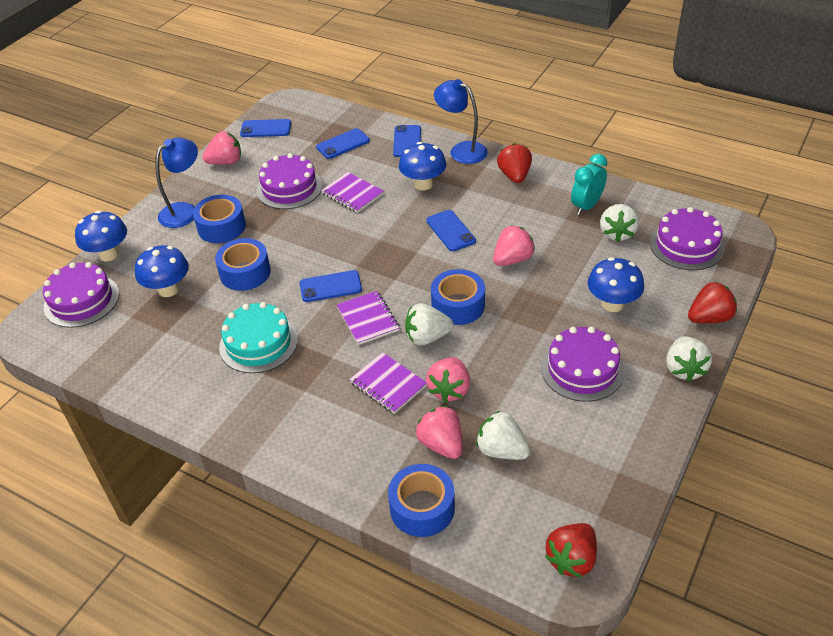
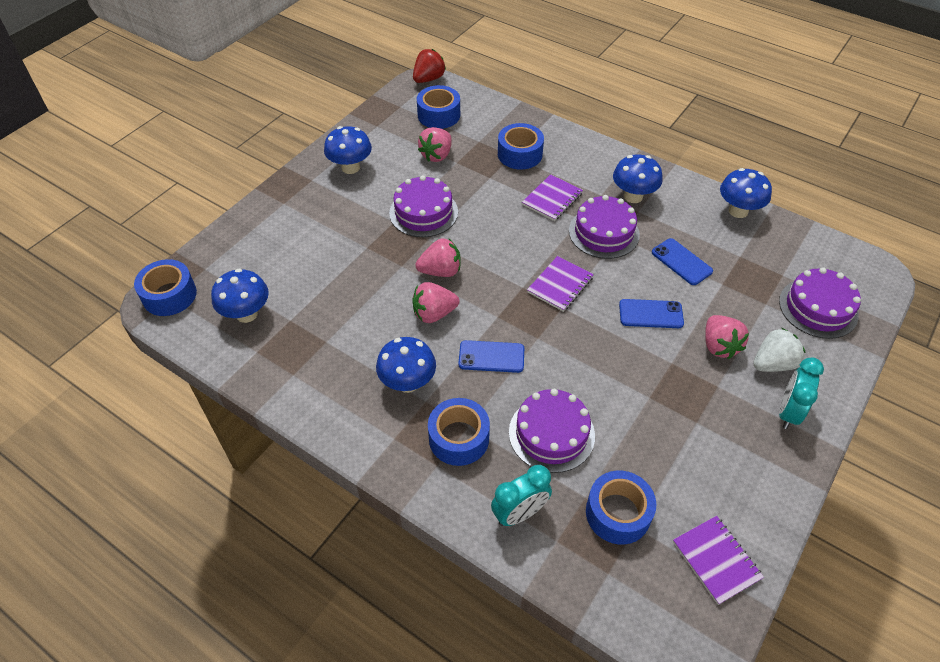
blue lamp: [155,137,198,228] [434,79,488,164] = 2 -> none = 0
blue mushroom: [75,211,127,261] [135,245,189,297] [399,142,447,191] [588,257,644,312] = 4 -> [211,269,269,323] [324,126,372,174] [376,337,436,393] [613,154,663,203] [720,168,772,218] = 5
blue phone: [240,119,291,137] [300,270,362,302] [316,128,370,159] [393,125,421,157] [426,210,476,251] = 5 -> [458,340,524,373] [619,299,684,328] [652,238,713,285] = 3
blue tape: [193,195,246,243] [215,238,271,291] [388,464,455,537] [431,269,485,325] = 4 -> [134,259,197,316] [417,85,460,129] [428,398,490,466] [498,123,544,170] [586,471,656,545] = 5
red strawberry: [497,143,532,183] [545,523,597,578] [688,282,737,323] = 3 -> [413,49,446,83] = 1
turquoise cake: [219,302,298,373] = 1 -> none = 0
turquoise clock: [571,154,607,215] = 1 -> [491,465,552,526] [779,357,824,429] = 2
white strawberry: [405,304,454,345] [476,411,530,460] [600,204,639,242] [666,336,712,382] = 4 -> [753,328,805,372] = 1

